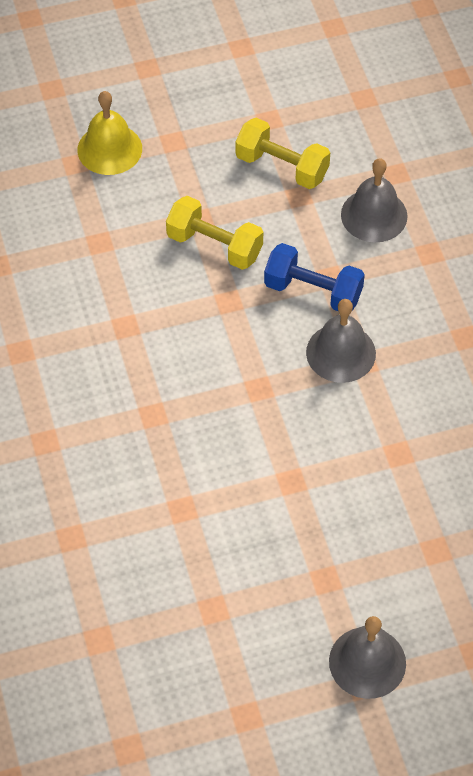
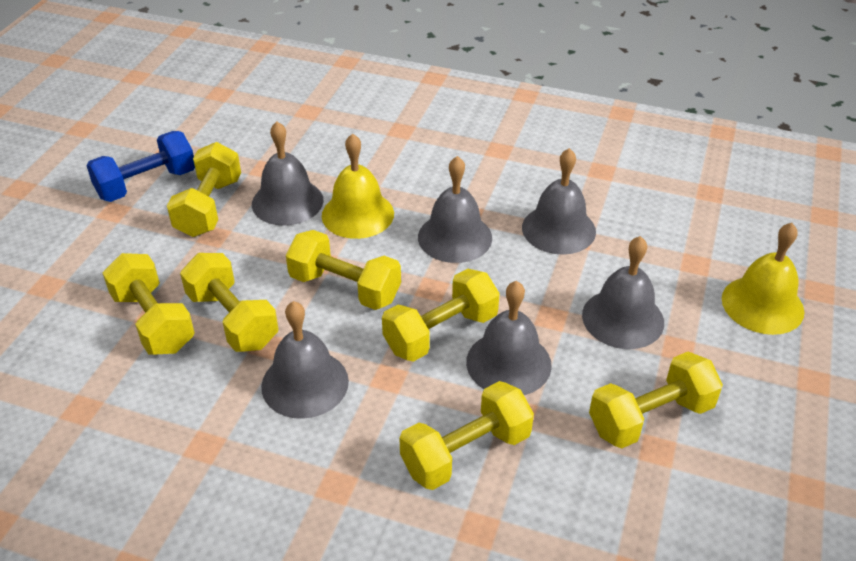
grey bell: [306,299,376,383] [329,616,406,699] [341,158,408,242] = 3 -> [252,122,324,226] [261,301,349,419] [418,156,492,263] [466,281,552,395] [522,148,596,255] [582,236,664,349] = 6
yellow bell: [77,91,142,175] = 1 -> [322,133,394,239] [722,223,804,335] = 2
yellow dumbbell: [166,196,263,270] [235,118,330,189] = 2 -> [103,253,195,355] [167,142,241,237] [180,253,278,352] [286,230,401,310] [382,269,500,362] [399,381,534,490] [589,352,723,448] = 7

